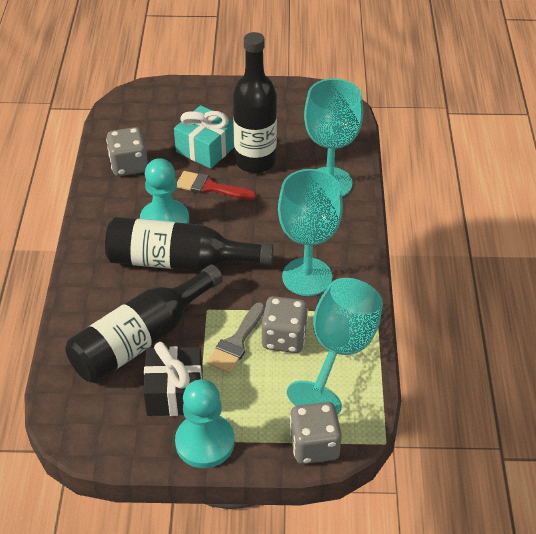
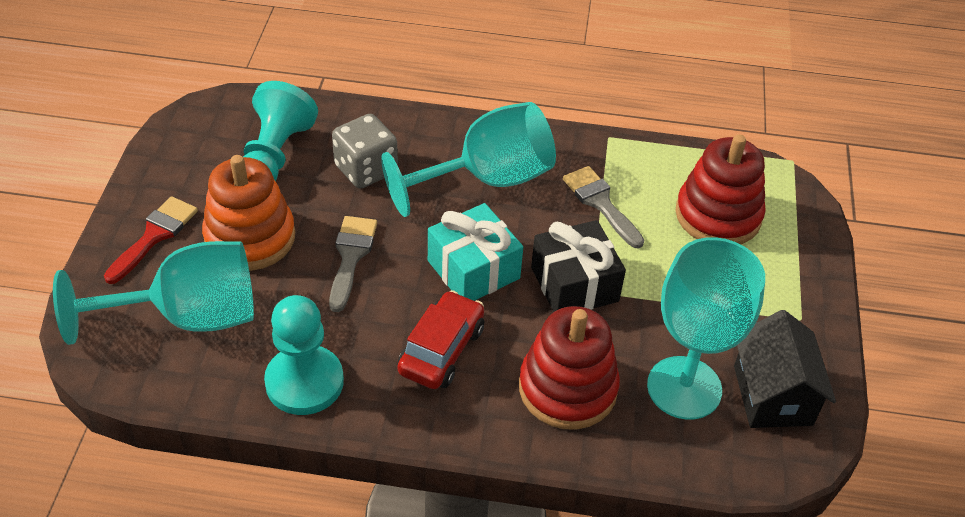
black bottle: [66,265,223,383] [105,217,274,271] [233,32,277,173] = 3 -> none = 0
black house: none = 0 -> [734,310,836,428] = 1
grey brush: [207,302,265,373] = 1 -> [329,216,377,312] [563,166,644,249] = 2
grey dice: [106,127,148,176] [262,296,308,353] [289,402,342,464] = 3 -> [332,114,398,189] = 1
orange stacking toy: none = 0 -> [202,155,295,271] = 1
red car: none = 0 -> [398,290,484,389] = 1
red stacking toy: none = 0 -> [519,306,620,430] [675,134,766,244] = 2

